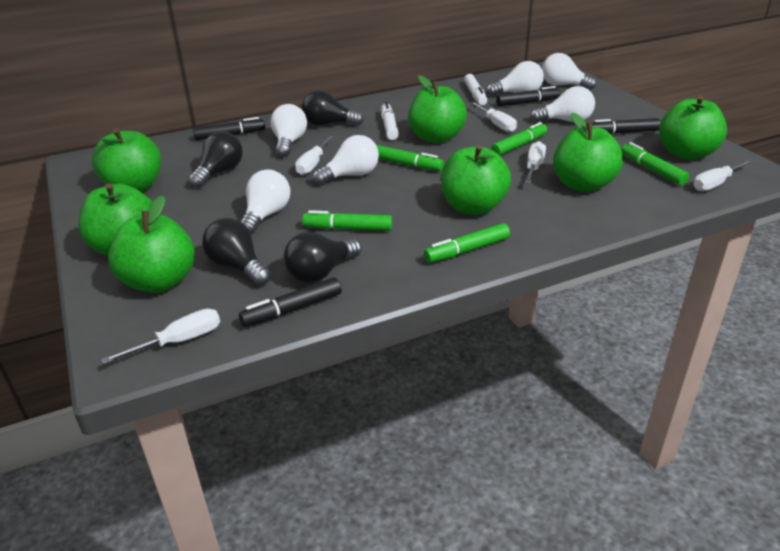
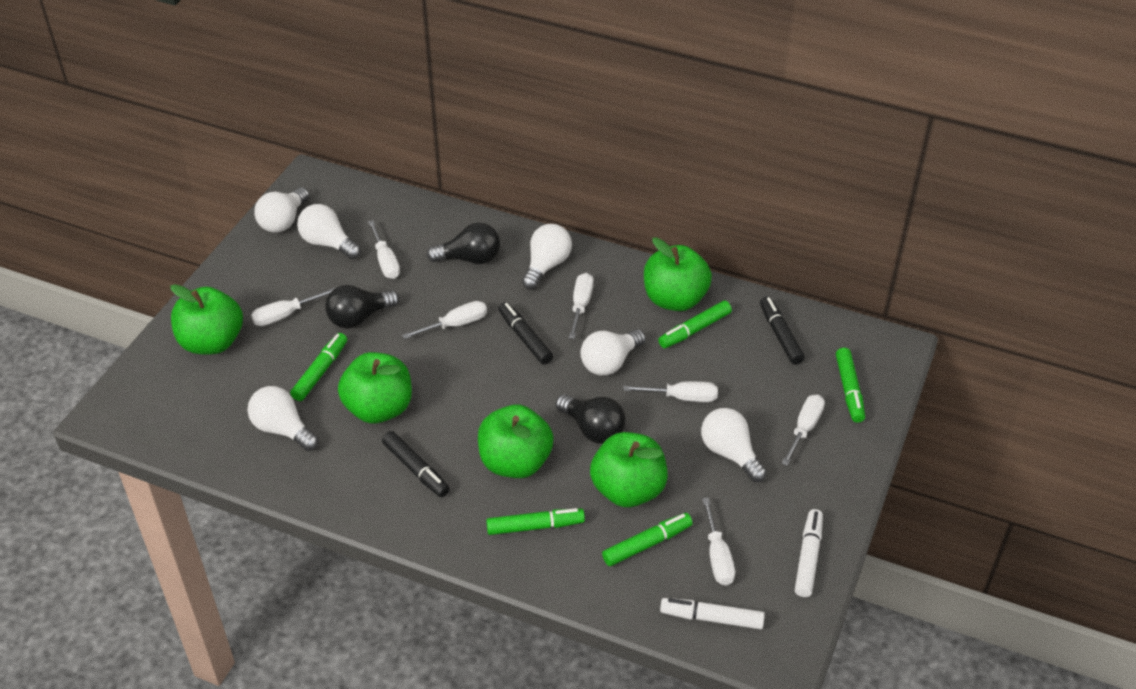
black light bulb: [189,131,243,188] [202,218,271,286] [283,232,361,283] [302,90,364,126] = 4 -> [325,285,400,329] [427,223,500,264] [556,394,626,444] = 3
black marker: [193,117,265,140] [239,277,342,327] [496,86,560,106] [592,118,661,134] = 4 -> [382,431,450,497] [498,302,553,364] [760,296,805,365] = 3
green apple: [79,183,152,256] [92,129,161,192] [108,195,195,293] [408,75,467,143] [441,145,511,215] [553,113,623,192] [659,96,727,160] = 7 -> [170,284,243,355] [338,352,412,424] [478,404,554,478] [590,432,668,507] [644,237,712,311] = 5
white screwdriver: [102,309,220,364] [295,136,333,175] [471,102,517,132] [525,141,546,184] [693,160,752,191] = 5 -> [251,287,335,326] [368,220,400,279] [402,301,487,339] [569,273,594,339] [623,381,718,402] [702,497,735,585] [782,394,825,466] = 7

